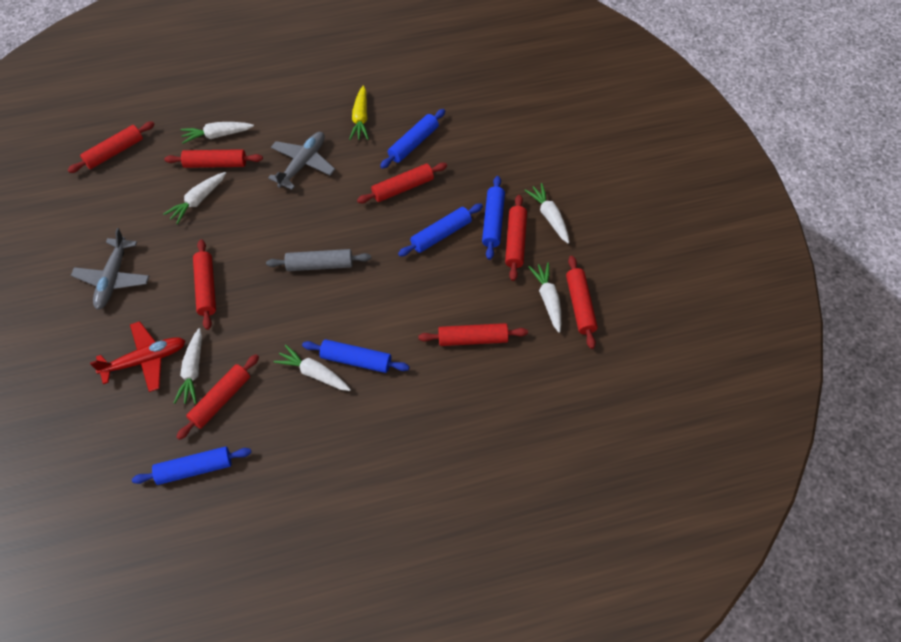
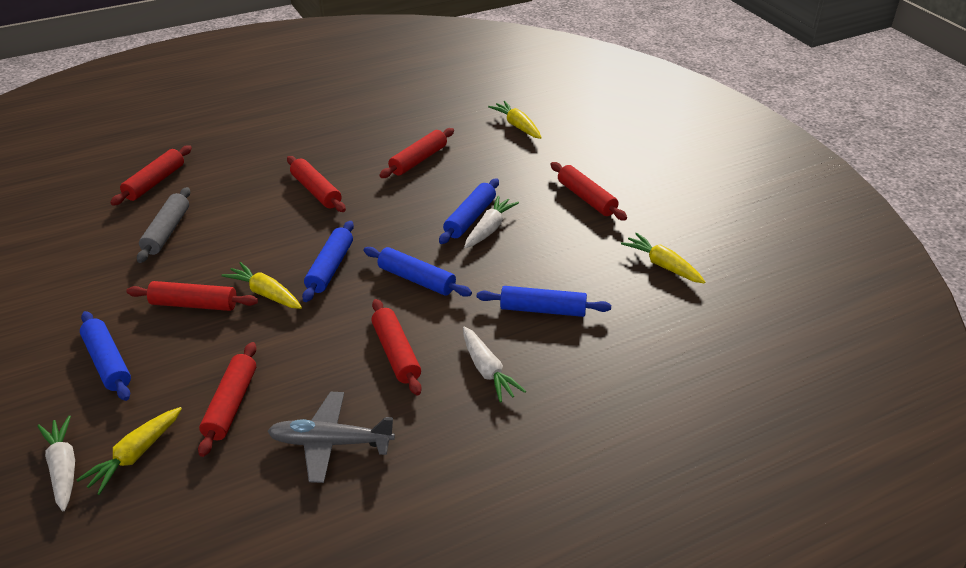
grey plane: [71,228,149,310] [268,132,335,190] = 2 -> [268,392,395,483] = 1
red plane: [90,321,185,392] = 1 -> none = 0
red rolling pin: [68,121,155,173] [164,149,263,168] [176,354,259,440] [193,239,216,330] [357,163,447,203] [418,323,528,346] [505,195,527,281] [566,256,598,349] = 8 -> [110,145,192,206] [126,281,258,311] [198,342,256,457] [287,156,346,212] [372,299,422,395] [379,128,454,178] [551,162,627,221] = 7
white carrot: [164,172,226,225] [174,328,202,404] [180,122,254,144] [273,345,351,391] [524,183,569,244] [529,262,561,333] = 6 -> [37,415,75,511] [463,326,526,402] [464,196,519,248] = 3
yellow carrot: [349,85,369,140] = 1 -> [77,407,182,495] [221,262,302,309] [488,101,542,139] [621,233,705,284] = 4

